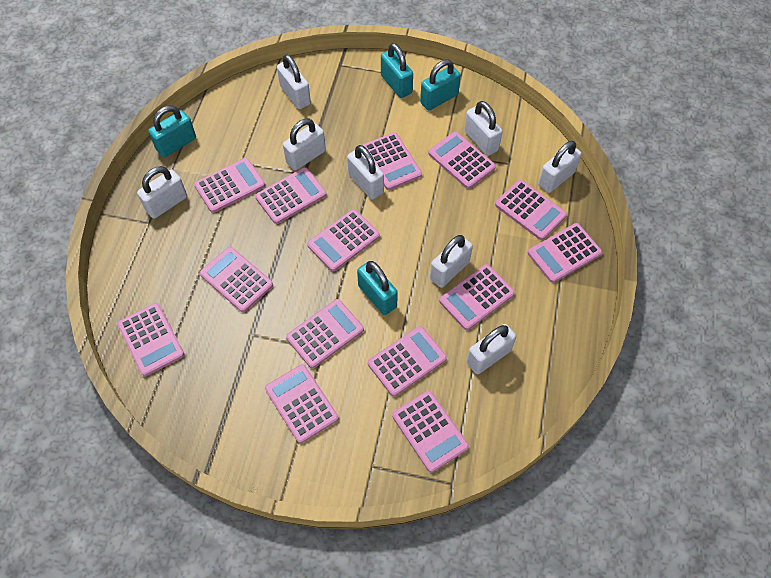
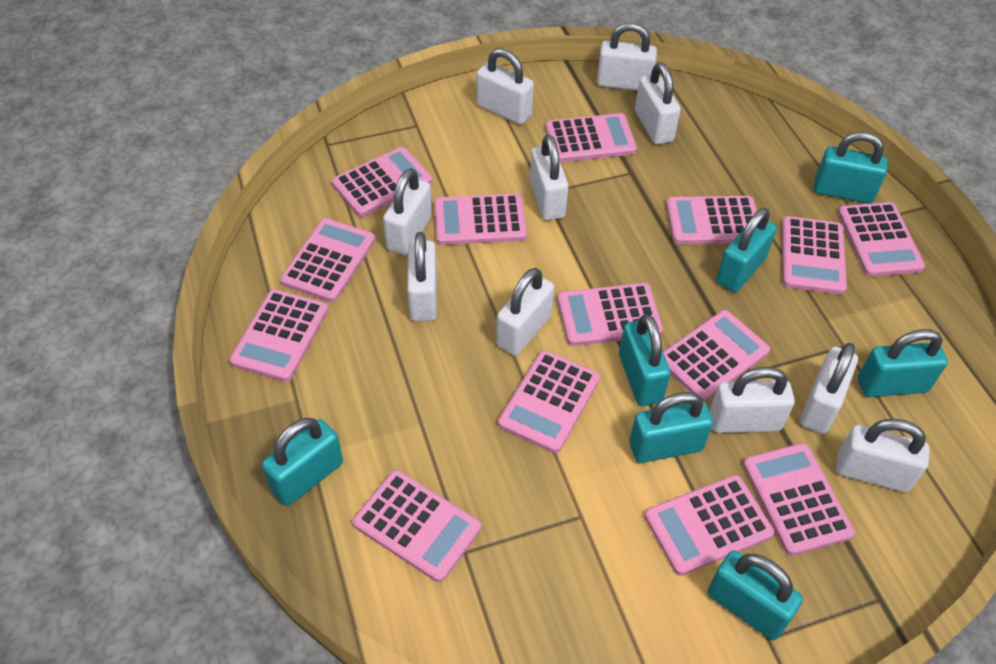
turquoise padlock: [148,105,196,157] [357,261,398,315] [381,43,413,98] [420,59,461,110] = 4 -> [262,418,343,506] [619,314,671,406] [629,392,713,463] [707,550,803,640] [716,208,777,292] [814,132,888,204] [858,329,948,397] = 7
white padlock: [137,166,187,218] [277,54,311,109] [283,119,326,171] [347,145,384,200] [430,235,473,288] [464,101,503,156] [467,324,516,374] [538,141,582,193] = 8 -> [383,168,432,255] [407,232,437,321] [477,48,534,125] [496,268,554,356] [530,135,568,220] [597,23,657,91] [635,62,681,145] [709,367,795,433] [800,343,858,434] [836,419,930,492] = 10

